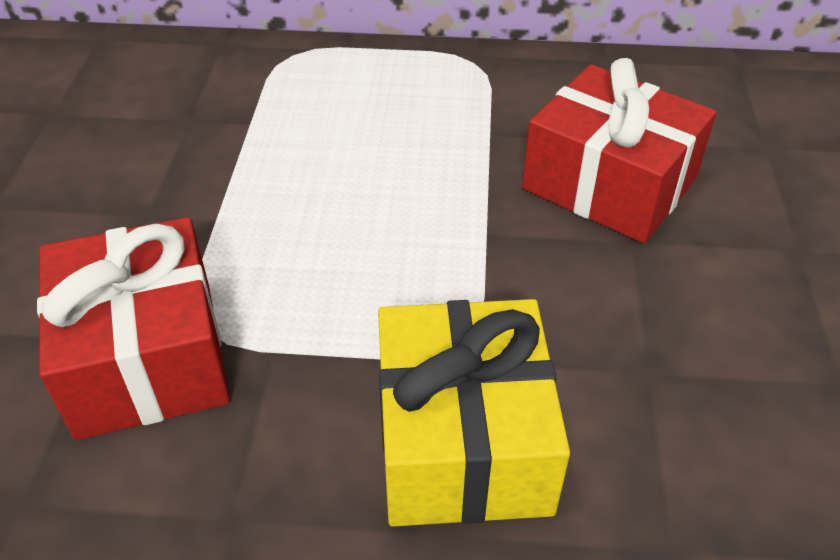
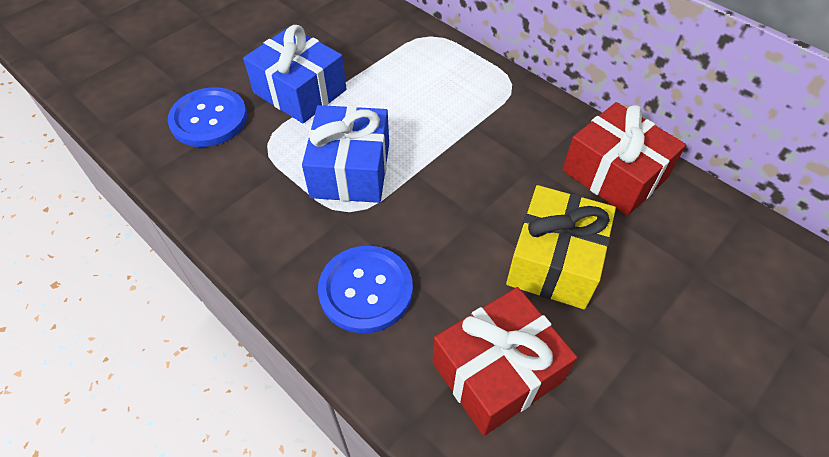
blue button: none = 0 -> [168,87,247,147] [318,246,413,333] = 2
blue gift: none = 0 -> [243,25,346,123] [302,105,389,203] = 2

